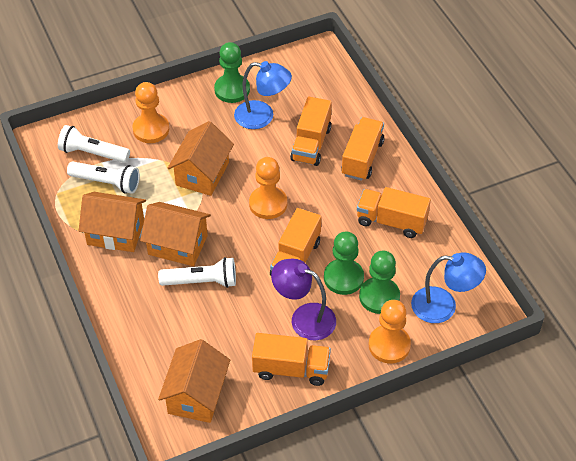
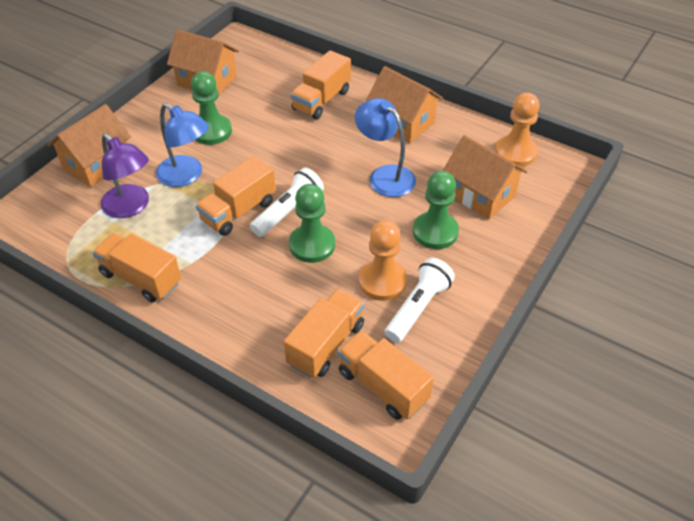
orange pawn: [132,82,169,143] [249,157,287,219] [369,300,411,363] = 3 -> [359,220,407,301] [495,93,540,167] = 2
white flashlight: [58,125,130,163] [67,162,140,194] [158,257,236,288] = 3 -> [250,168,324,237] [385,258,455,343] = 2

